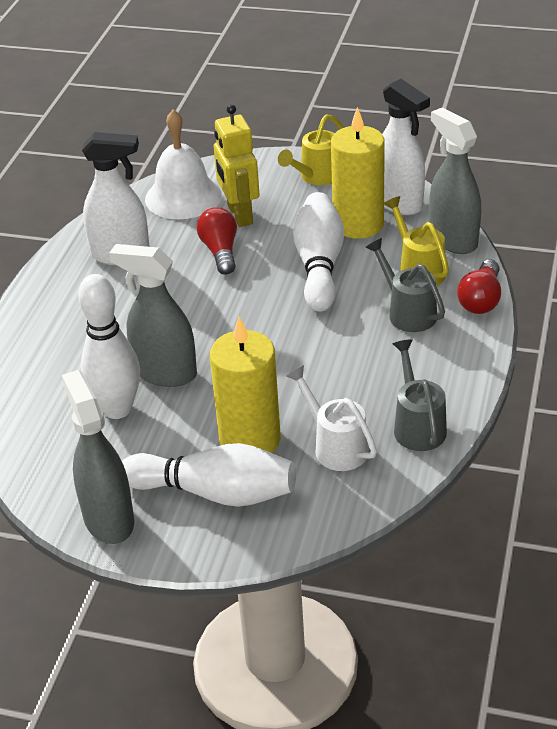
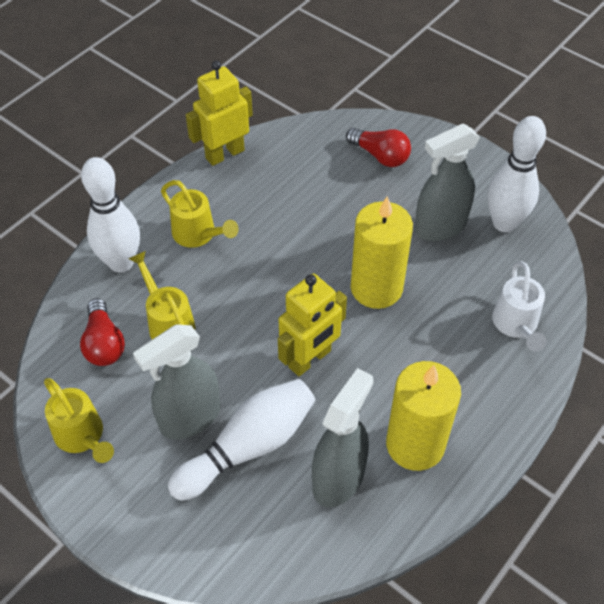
grey watering can: [365,238,445,332] [392,339,447,451] = 2 -> none = 0
white bell: [145,110,222,219] = 1 -> none = 0
white spray bottle: [82,132,150,265] [382,79,430,215] = 2 -> none = 0
yellow robot: [214,104,260,227] = 1 -> [186,61,253,166] [278,274,347,376] = 2
yellow watering can: [278,114,344,185] [384,196,449,286] = 2 -> [44,378,114,463] [129,251,195,339] [161,180,239,248] = 3

